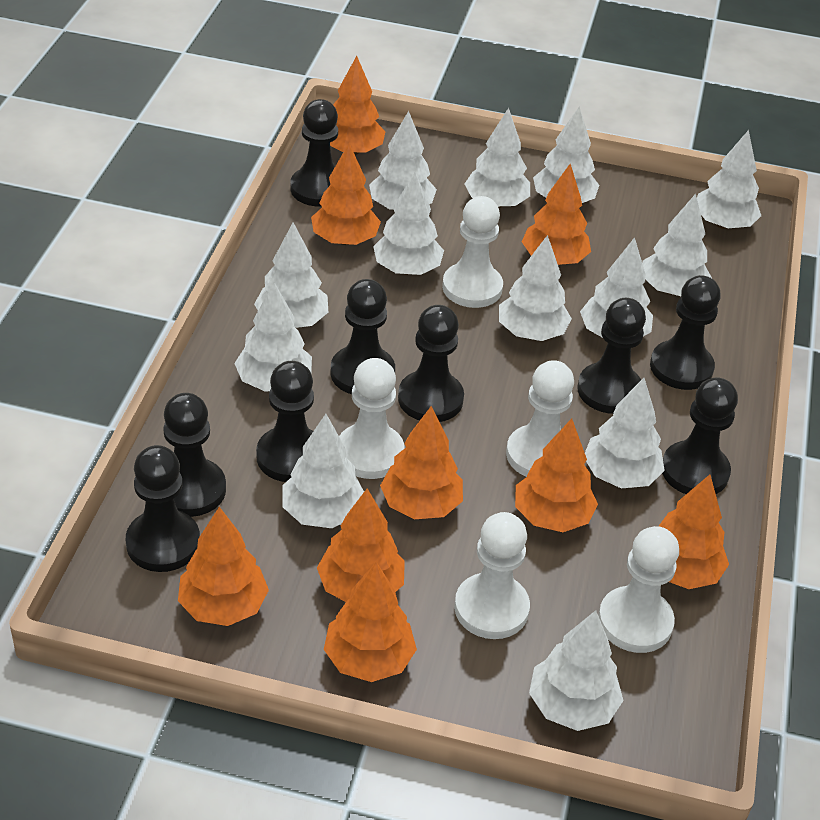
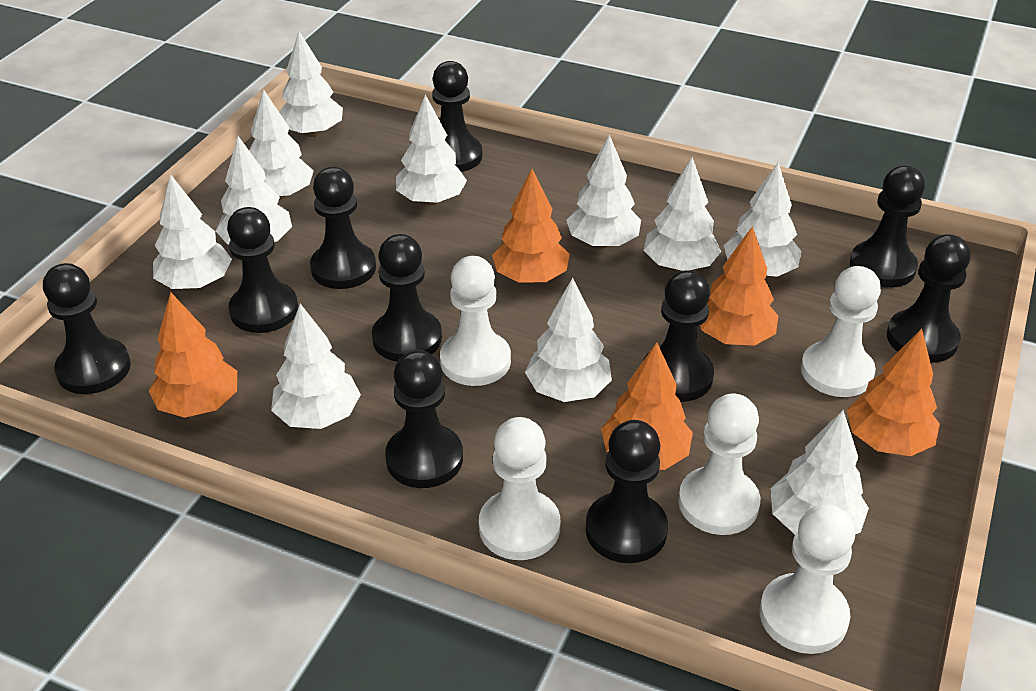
black pawn: [126,445,200,572] [163,393,226,517] [256,361,314,482] [290,99,338,207] [330,279,395,394] [398,305,464,422] [577,298,646,414] [650,275,721,390] [662,377,738,494] = 9 -> [43,263,131,394] [227,207,298,333] [310,167,376,289] [372,234,442,362] [385,350,463,488] [432,61,482,172] [585,420,668,563] [643,270,714,402] [850,166,925,288] [887,234,970,363] = 10
orange tree: [178,507,269,626] [311,143,381,245] [317,488,405,602] [324,562,417,682] [330,56,385,155] [380,406,463,519] [515,418,598,532] [521,164,591,265] [659,474,729,589] = 9 -> [149,292,237,418] [492,169,570,283] [601,342,693,470] [700,226,778,346] [847,328,940,456] = 5
white tree: [234,282,312,392] [254,223,328,328] [282,414,364,528] [369,111,437,210] [373,172,444,275] [465,108,530,208] [499,235,572,341] [529,610,624,731] [533,106,599,203] [580,237,653,338] [585,378,665,488] [642,194,712,296] [697,130,761,229] = 13 -> [153,174,232,289] [216,136,292,244] [249,89,314,200] [271,304,361,429] [279,31,343,137] [396,94,467,205] [525,278,612,402] [566,135,641,248] [644,157,721,271] [723,163,802,277] [770,410,869,535] = 11

